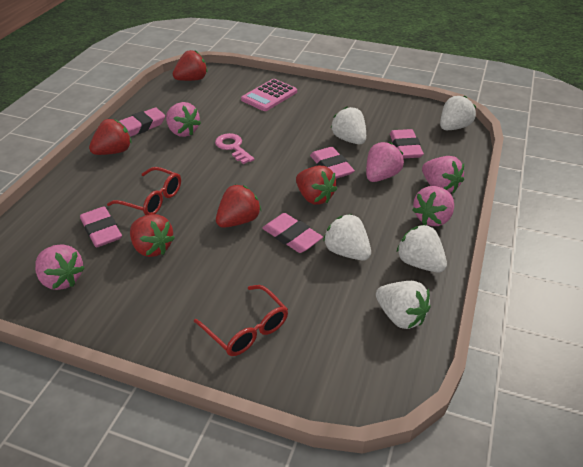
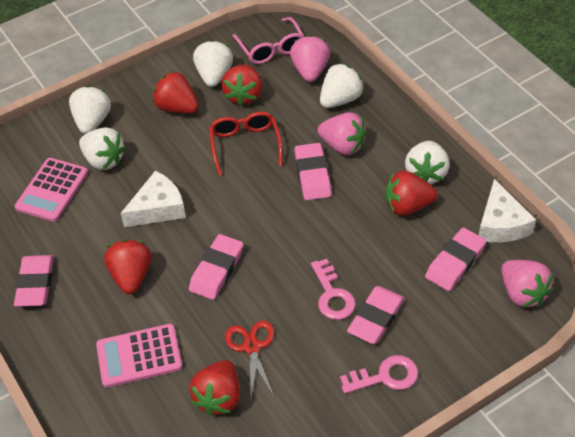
pink calculator: [241,79,297,111] = 1 -> [15,158,88,222] [96,324,182,388] = 2
pink glasses: none = 0 -> [232,17,305,64] = 1
pink key: [215,133,254,164] = 1 -> [311,259,356,320] [340,355,418,394] = 2
pink strawberry: [35,244,85,290] [166,102,201,137] [366,142,404,182] [412,186,454,226] [422,156,464,193] = 5 -> [290,35,330,82] [317,112,367,155] [501,260,553,307] = 3
red glasses: [107,167,181,215] [194,285,288,356] = 2 -> [209,112,283,176] = 1
red scissors: none = 0 -> [225,320,274,397] = 1
white cheese: none = 0 -> [120,171,186,227] [479,179,536,242] = 2

